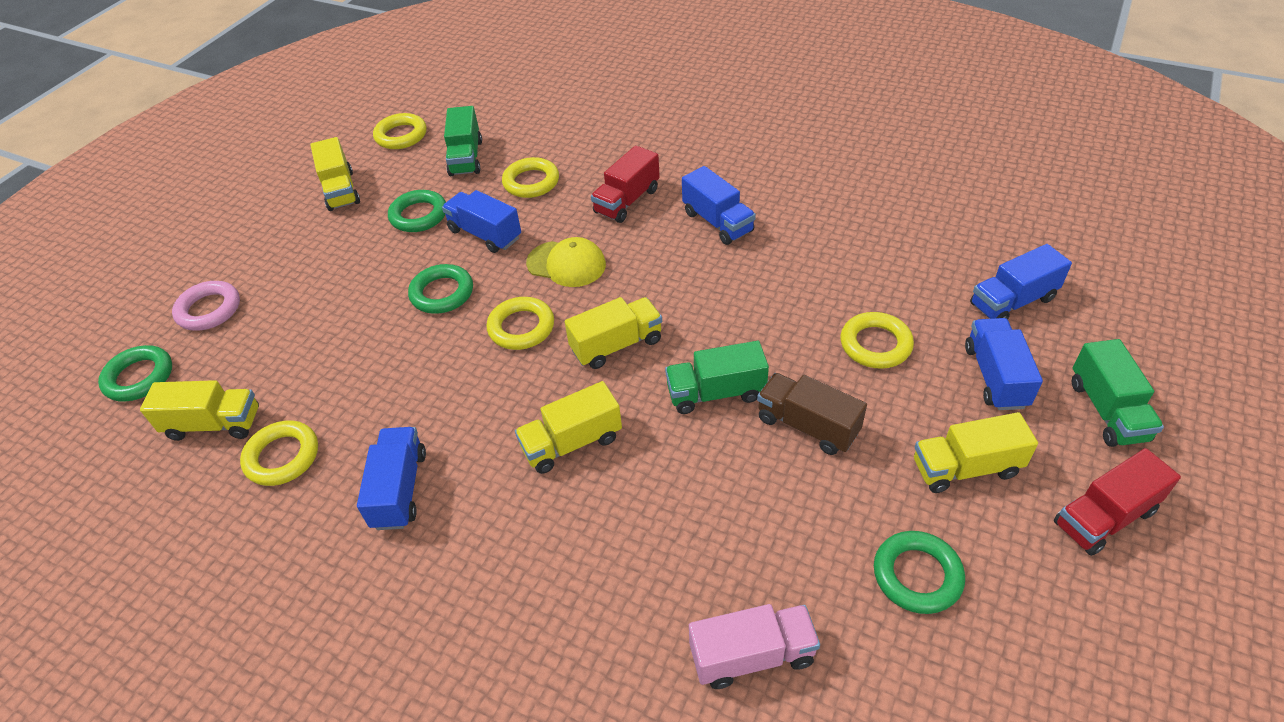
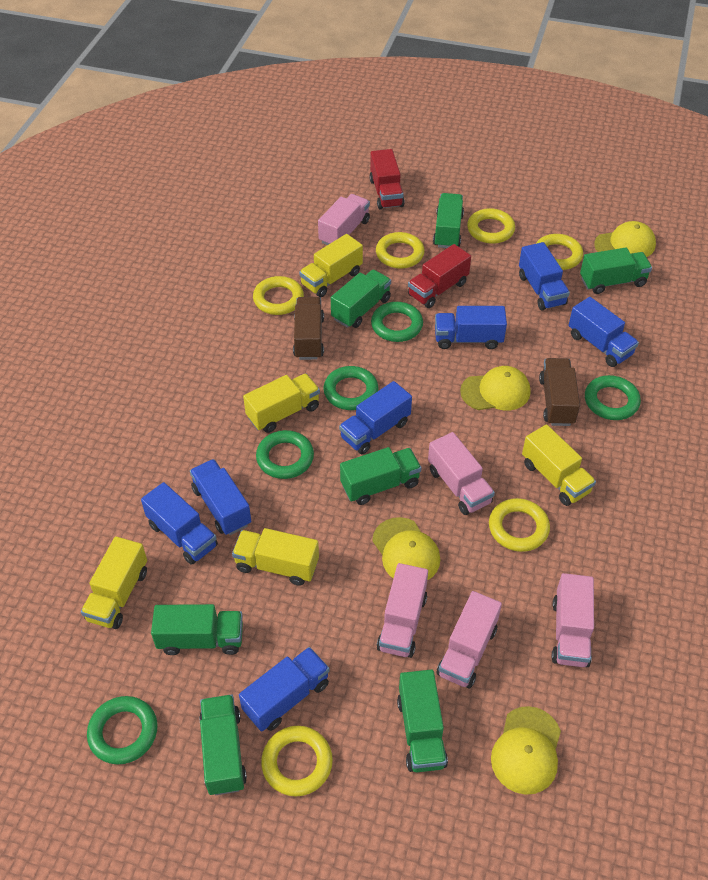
blue truck: [357,427,426,530] [442,190,521,253] [682,166,756,245] [965,318,1043,410] [970,244,1072,319] = 5 -> [141,482,218,565] [190,459,251,535] [239,647,330,732] [339,381,412,454] [435,306,507,349] [519,242,570,311] [569,297,639,367] = 7
brown truck: [757,373,867,455] = 1 -> [293,297,324,360] [539,358,580,426] = 2
green ring: [98,345,172,402] [388,190,446,232] [408,264,473,314] [874,531,965,614] = 4 -> [87,696,158,764] [256,430,314,479] [323,366,378,410] [371,302,423,342] [585,375,641,420] = 5
green truck: [444,106,482,176] [665,341,769,414] [1072,339,1164,447] = 3 -> [151,604,243,655] [199,694,247,795] [331,270,391,328] [340,447,421,505] [397,670,448,772] [433,193,464,248] [580,247,652,294] = 7
pink ring: [172,281,240,331] = 1 -> none = 0
pink truck: [689,604,820,689] = 1 -> [318,194,370,245] [377,563,428,658] [428,432,495,515] [437,591,502,689] [551,573,594,667] = 5
yellow cap: [526,237,606,287] = 1 -> [372,517,440,581] [460,366,530,411] [491,706,561,795] [594,221,656,257] = 4
yellow ring: [240,420,318,486] [373,113,427,149] [487,297,554,350] [502,157,559,198] [840,312,914,369] = 5 -> [253,276,304,315] [261,726,333,796] [376,232,425,268] [467,208,515,244] [489,498,550,552] [536,234,583,270] = 6

